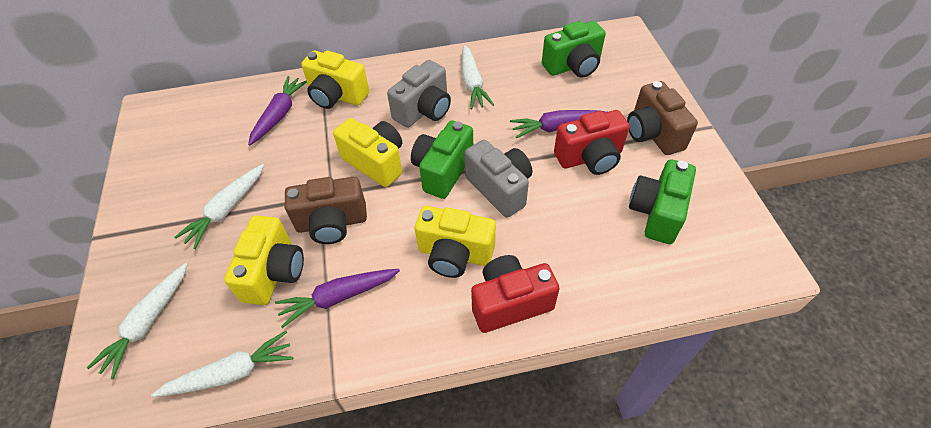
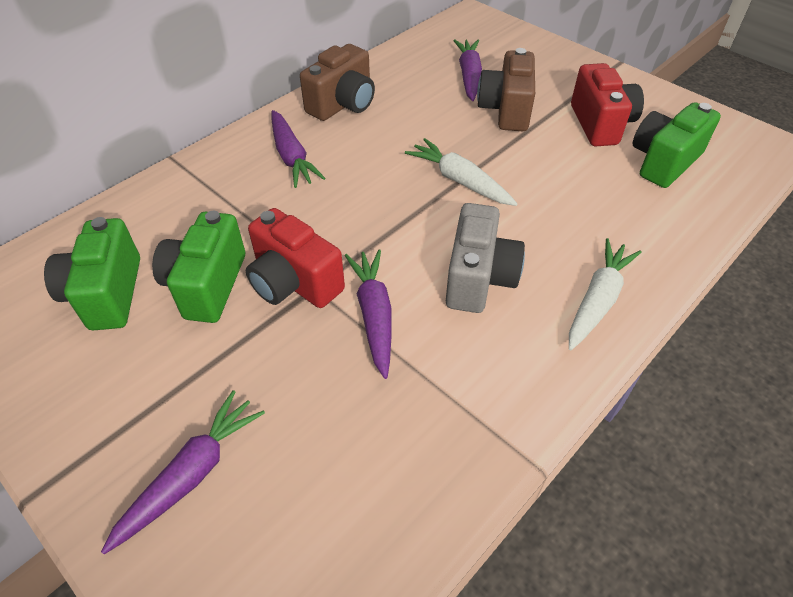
grey camera: [387,60,451,128] [464,140,532,218] = 2 -> [446,203,525,313] = 1
purple carrot: [248,76,307,146] [275,269,400,328] [510,110,607,139] = 3 -> [101,390,265,554] [271,110,325,188] [345,250,392,379] [453,40,482,101] = 4
white carrot: [87,263,188,379] [151,331,293,397] [174,164,264,249] [462,45,494,109] = 4 -> [405,138,518,206] [569,238,642,350] = 2
yellow camera: [224,215,304,305] [301,51,369,109] [333,118,402,187] [415,206,496,278] = 4 -> none = 0

